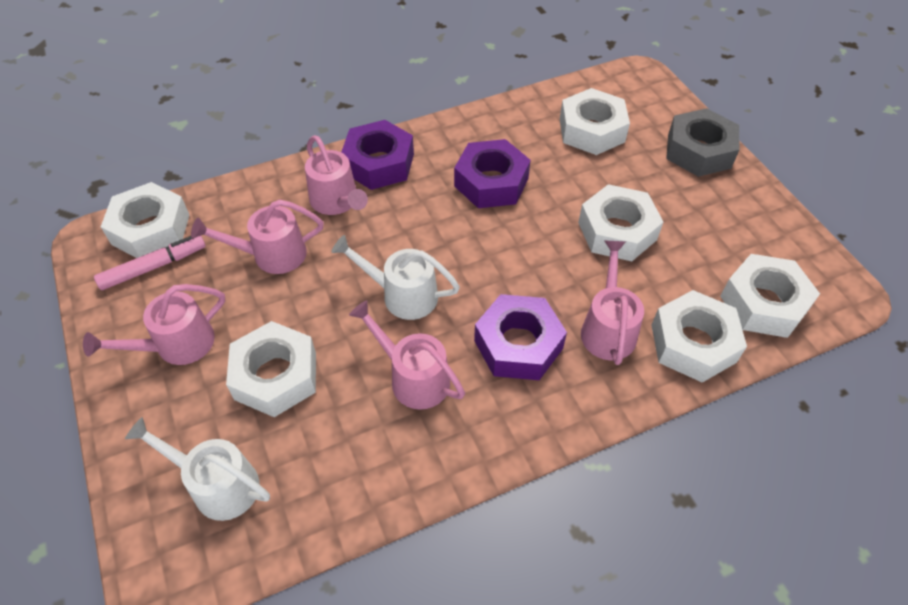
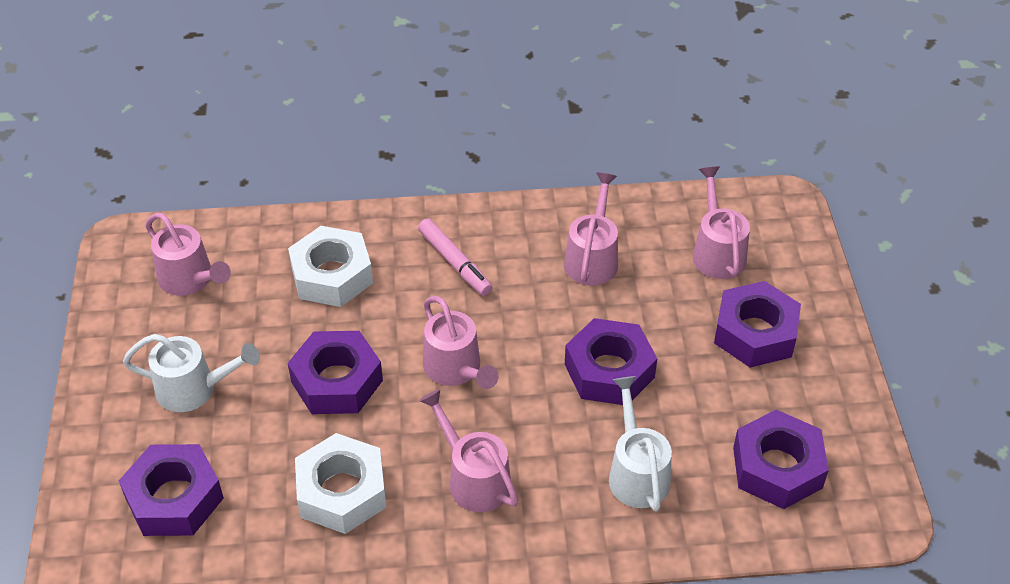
grey nut: [666,108,739,177] = 1 -> none = 0
purple nut: [341,120,414,190] [454,139,531,208] [474,294,567,380] = 3 -> [119,444,224,536] [288,331,383,414] [565,318,657,405] [714,281,801,368] [733,410,829,509] = 5
white nut: [101,182,189,258] [226,321,316,417] [560,88,630,155] [578,184,663,262] [651,290,747,383] [720,254,820,338] = 6 -> [288,226,373,307] [295,433,386,534] = 2

